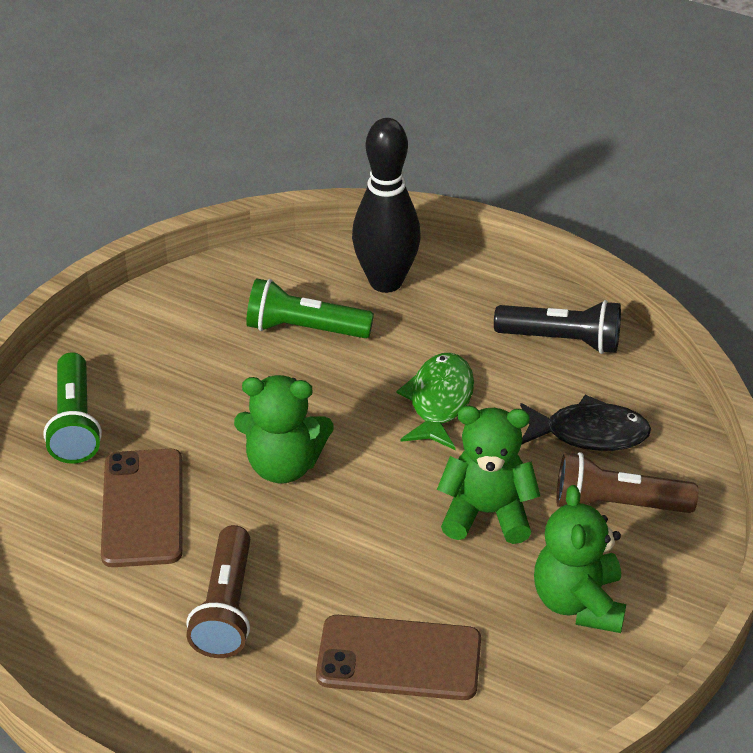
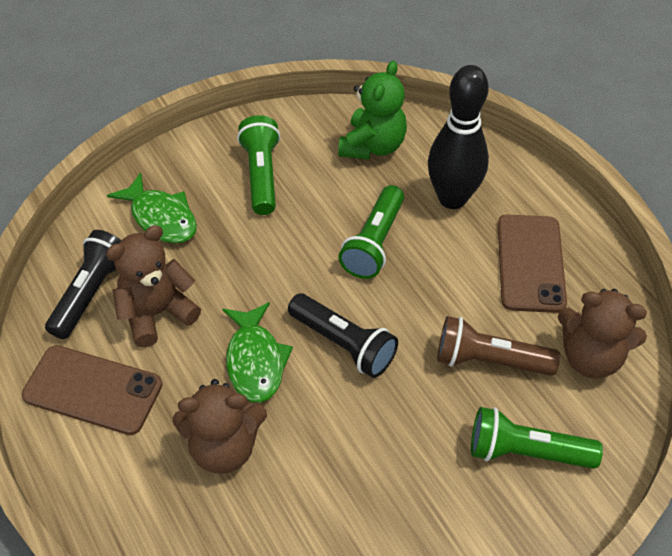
black fish: [520,395,651,451] = 1 -> none = 0
black flashlight: [494,300,621,354] = 1 -> [45,230,121,339] [288,294,398,378] = 2
brown flashlight: [186,525,250,658] [557,452,698,513] = 2 -> [437,316,560,376] = 1
brown teddy bear: none = 0 -> [106,225,201,348] [173,379,267,474] [558,289,647,379] = 3
green fish: [397,353,474,450] = 1 -> [107,172,197,243] [222,302,293,403] = 2
green flashlight: [43,352,102,464] [246,278,374,338] = 2 -> [237,115,280,215] [338,185,404,279] [471,407,603,469] = 3
green teddy bear: [234,375,334,484] [437,406,540,544] [534,485,626,633] = 3 -> [338,61,407,160] = 1

